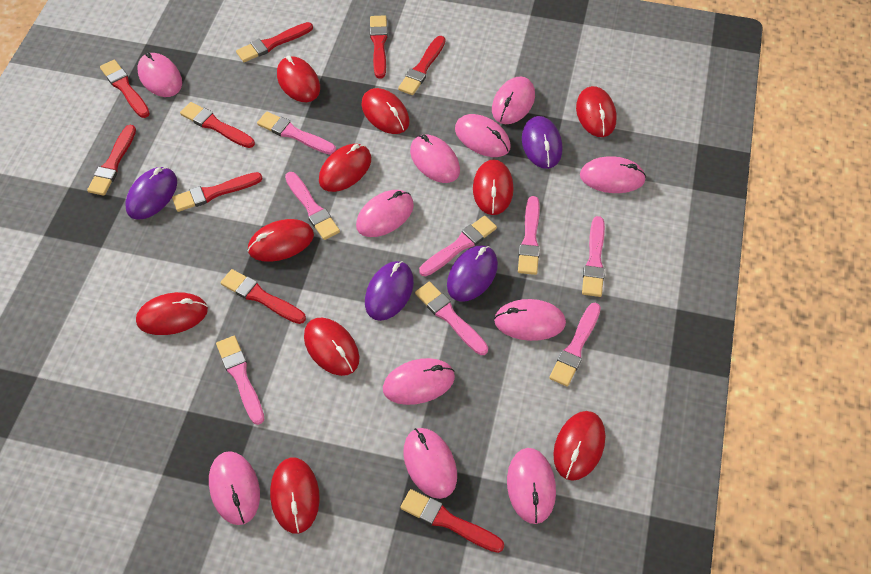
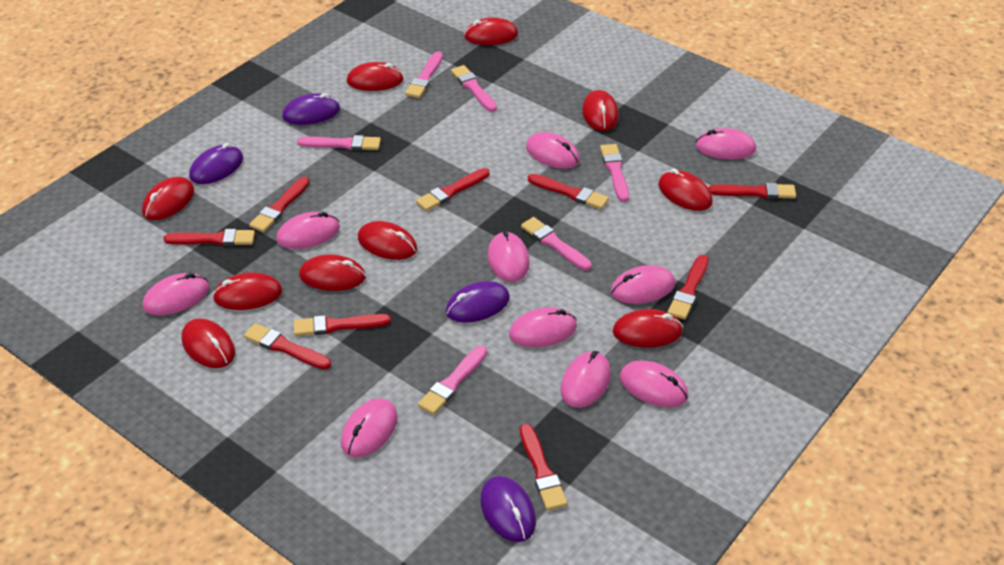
pink brush: [216,336,264,425] [257,112,336,155] [285,172,340,240] [415,282,488,355] [419,216,497,276] [518,196,540,275] [549,303,601,387] [582,216,605,297] = 8 -> [297,135,381,150] [405,51,443,98] [418,346,487,415] [451,65,497,112] [521,217,592,270] [600,144,629,202] = 6
pink mouse: [137,52,182,97] [209,451,260,525] [356,190,414,237] [383,358,455,405] [403,428,457,499] [410,135,460,183] [455,114,511,157] [492,77,535,124] [494,299,566,341] [507,448,556,524] [580,156,646,193] = 11 -> [143,273,209,315] [277,212,340,249] [341,398,398,457] [488,230,530,282] [509,307,577,347] [526,132,580,169] [561,351,611,408] [611,265,675,304] [620,360,688,407] [695,128,756,159] = 10

